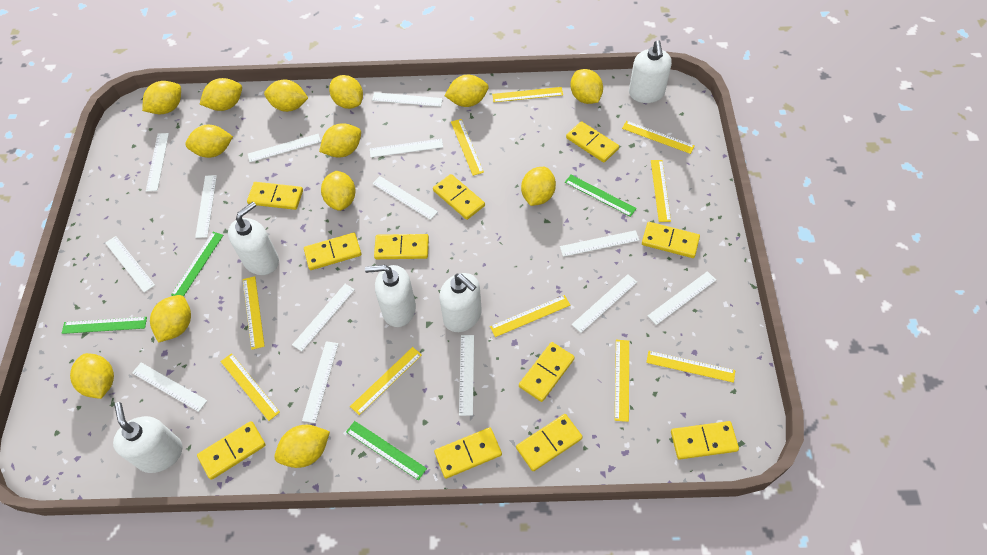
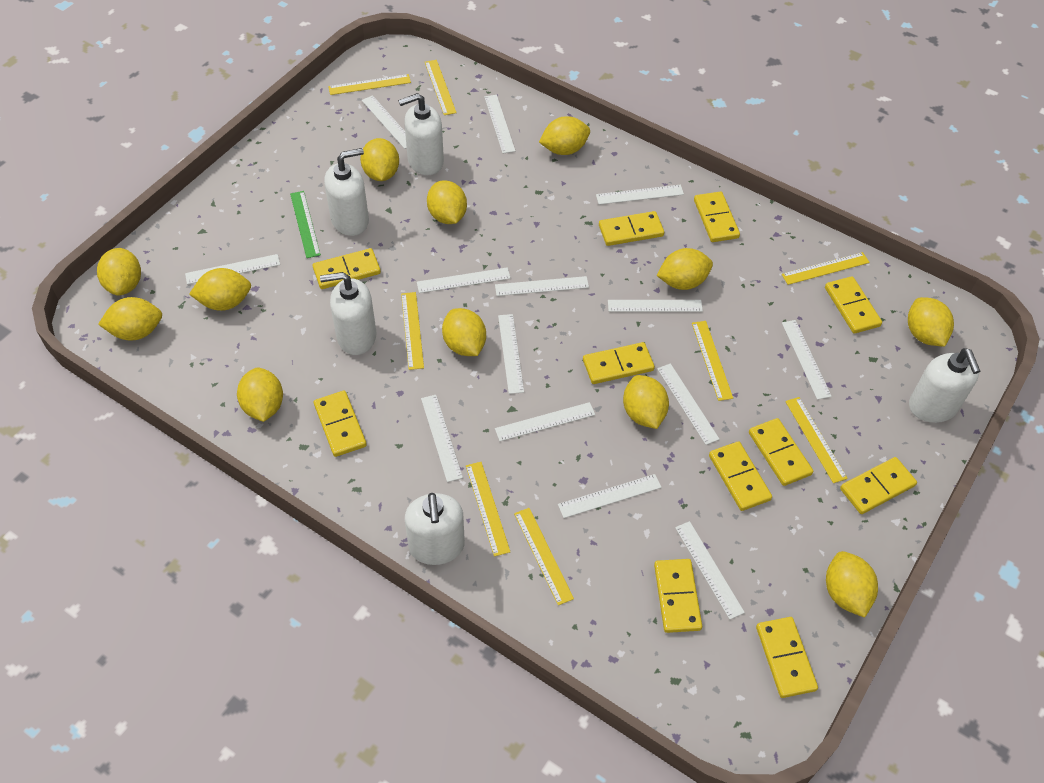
green ruler: [62,317,147,334] [171,232,224,296] [346,421,427,480] [565,175,637,217] = 4 -> [290,191,321,258] = 1
yellow lemon: [70,353,114,399] [142,81,181,114] [150,295,191,343] [185,125,233,158] [200,78,242,111] [264,79,308,112] [274,425,330,468] [319,123,361,158] [321,171,356,211] [329,75,363,109] [444,75,489,107] [521,167,556,206] [570,69,603,104] = 13 -> [97,248,141,296] [98,297,162,341] [189,268,251,311] [237,368,283,422] [360,138,399,181] [427,180,467,224] [442,308,486,356] [539,116,590,155] [623,375,669,429] [657,248,713,290] [826,551,878,618] [908,297,954,347] = 12
yellow ruler: [220,353,280,421] [243,276,265,350] [350,347,422,415] [451,119,484,176] [490,295,570,337] [492,87,563,102] [615,340,629,422] [622,121,695,154] [646,351,735,383] [651,160,671,222] = 10 -> [328,74,411,95] [401,292,424,370] [425,60,457,115] [466,462,510,557] [514,508,574,605] [692,321,733,401] [781,252,870,285] [785,397,848,483] = 8

